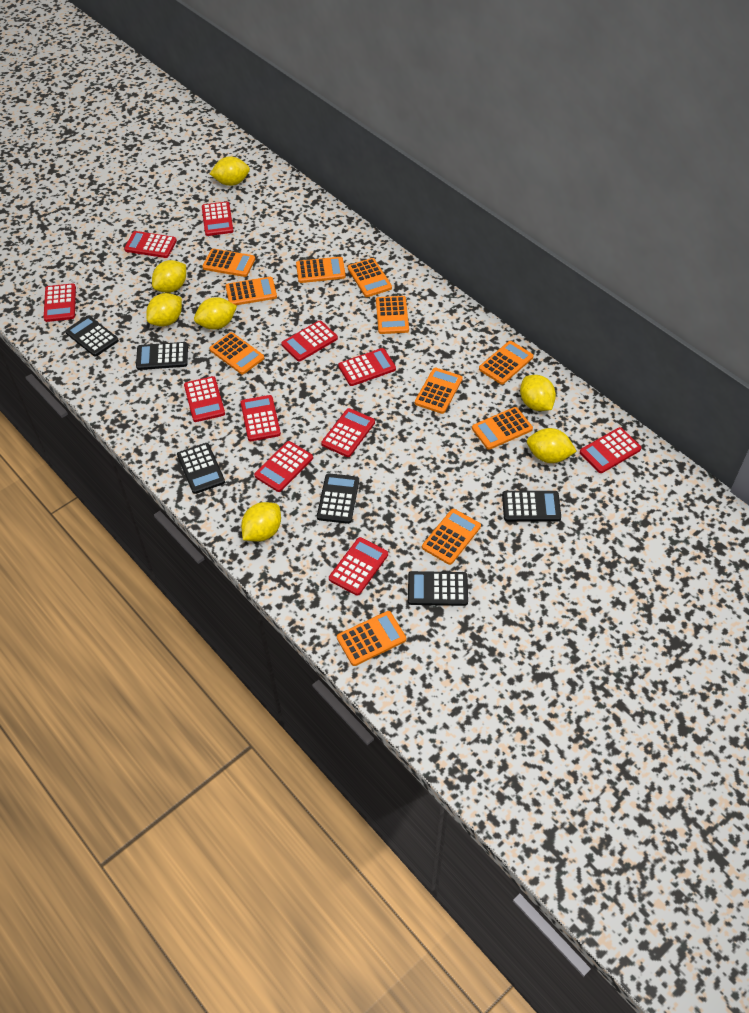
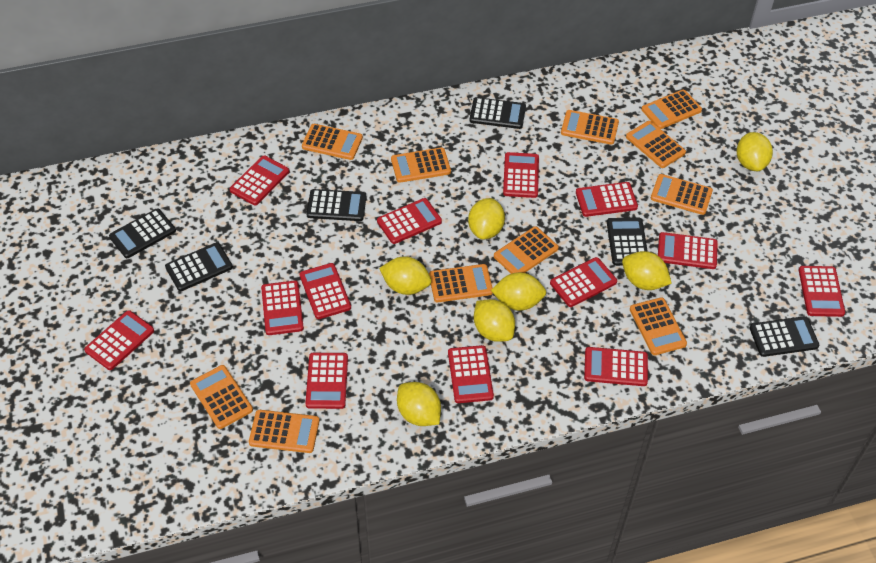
red calculator: [44,283,76,322] [124,231,177,258] [184,376,225,422] [202,202,233,236] [241,395,281,441] [254,441,313,492] [281,321,338,361] [321,408,375,457] [329,537,388,596] [338,348,396,386] [580,427,641,473] = 11 -> [84,310,154,370] [230,156,289,205] [261,280,304,335] [300,263,351,319] [306,353,348,409] [377,198,442,244] [448,345,494,403] [503,152,539,198] [550,257,617,307] [576,182,638,217] [584,347,648,386] [658,232,718,269] [799,266,845,317] = 13

